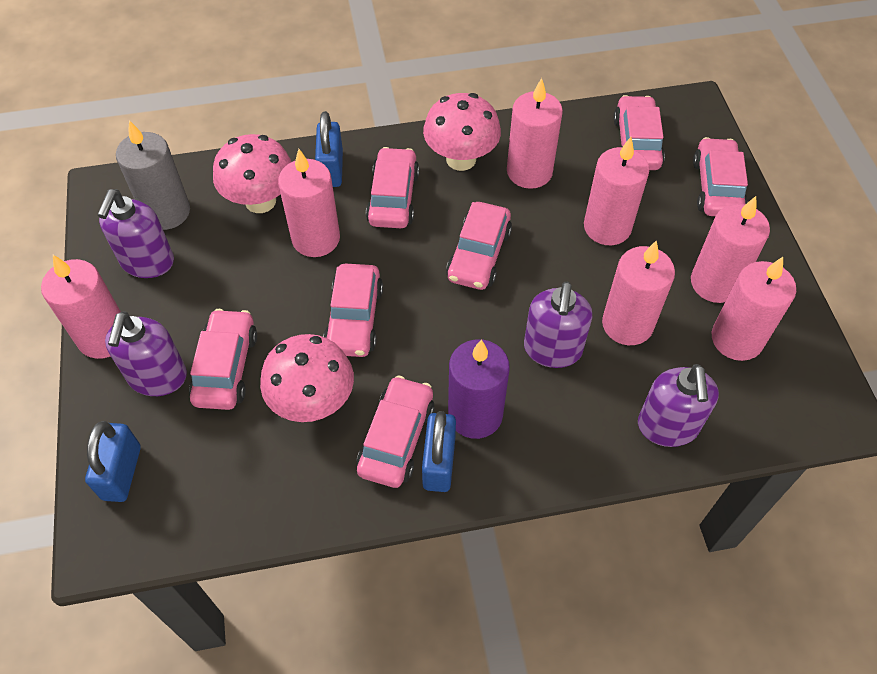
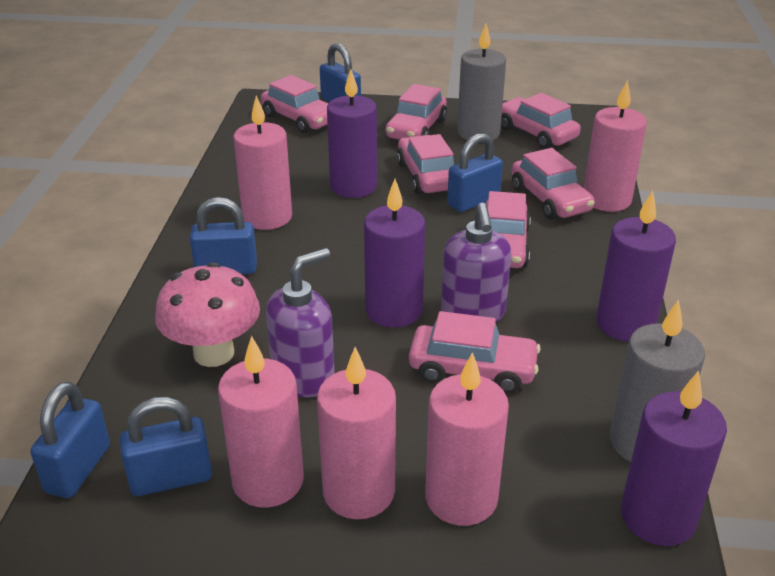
blue padlock: [85,421,141,502] [315,111,343,187] [422,411,456,492] = 3 -> [30,382,110,498] [120,397,212,496] [190,197,257,274] [320,43,361,102] [447,133,503,212] = 5
grey candle: [116,120,190,230] = 1 -> [457,24,506,140] [610,300,705,462] = 2
pink candle: [41,255,121,359] [278,149,340,257] [507,78,563,189] [584,137,649,245] [602,240,675,345] [691,196,770,303] [712,257,796,361] = 7 -> [218,336,304,508] [233,96,292,230] [317,347,396,519] [425,352,509,526] [584,80,647,212] = 5
pink mushroom: [213,134,291,213] [260,334,354,422] [423,93,501,171] = 3 -> [155,262,260,367] = 1
purple candle: [448,339,510,439] = 1 -> [327,69,377,198] [364,179,425,328] [596,191,676,342] [621,370,727,546] = 4
purple soap dispenser: [98,189,174,278] [105,311,187,396] [524,282,592,368] [638,364,719,447] = 4 -> [266,248,335,397] [441,203,511,323] = 2

